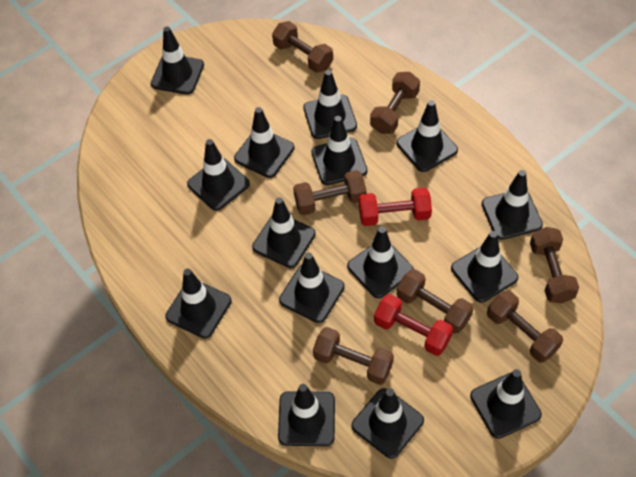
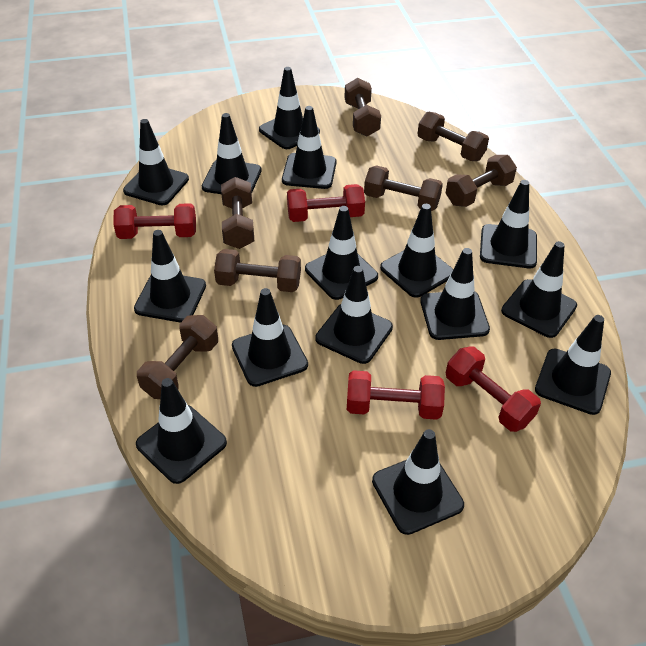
red dumbbell: [359,188,432,226] [374,294,453,356] = 2 -> [113,203,196,239] [287,184,365,222] [347,370,445,420] [446,347,541,432] = 4

